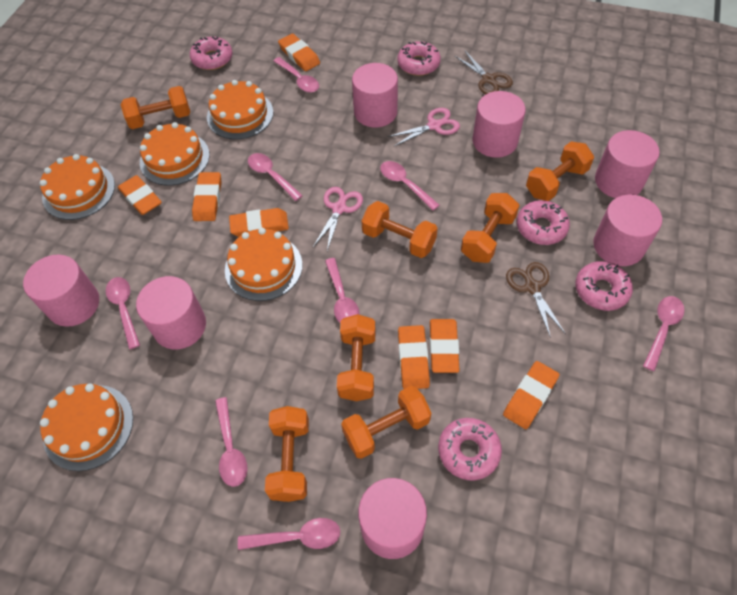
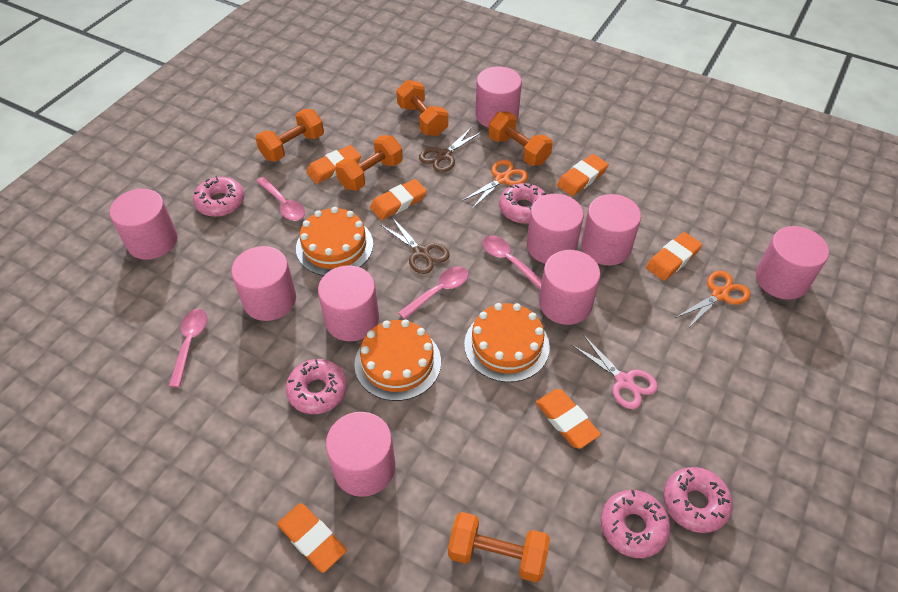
orange cake: [40,154,115,220] [40,384,133,471] [140,122,210,186] [207,80,273,139] [225,228,303,301] = 5 -> [296,207,373,276] [354,319,441,401] [464,303,550,382] = 3
orange dumbbell: [121,86,190,129] [265,406,309,502] [337,314,376,401] [341,386,431,459] [361,201,438,258] [461,193,519,263] [526,141,594,201] = 7 -> [255,109,324,162] [335,135,403,191] [396,80,448,136] [448,512,550,583] [488,112,553,166] = 5
orange eraser: [118,175,162,215] [192,172,222,221] [229,208,289,237] [278,34,320,71] [398,325,430,389] [430,319,460,373] [503,361,560,429] = 7 -> [277,503,347,573] [306,145,361,184] [370,179,427,220] [536,389,601,449] [557,154,609,196] [646,232,702,281] = 6
orange scissors: none = 0 -> [462,160,528,209] [675,271,750,328] = 2
pink cylinder: [23,255,99,327] [136,276,206,349] [352,63,398,128] [358,478,427,559] [472,91,526,158] [593,195,662,266] [595,130,660,198] = 7 -> [110,189,178,260] [231,246,296,321] [318,265,379,342] [326,412,395,497] [475,66,522,128] [527,194,584,264] [539,250,601,325] [581,194,641,266] [756,226,829,300] = 9
pink scissors: [313,187,363,251] [387,108,460,146] = 2 -> [572,335,658,409] = 1
pink spoon: [106,277,140,349] [215,397,248,487] [238,518,340,550] [248,153,303,201] [273,57,319,93] [325,258,360,323] [380,161,440,211] [643,296,684,371] = 8 -> [169,309,208,388] [256,177,305,221] [398,266,469,320] [482,235,542,290] = 4

